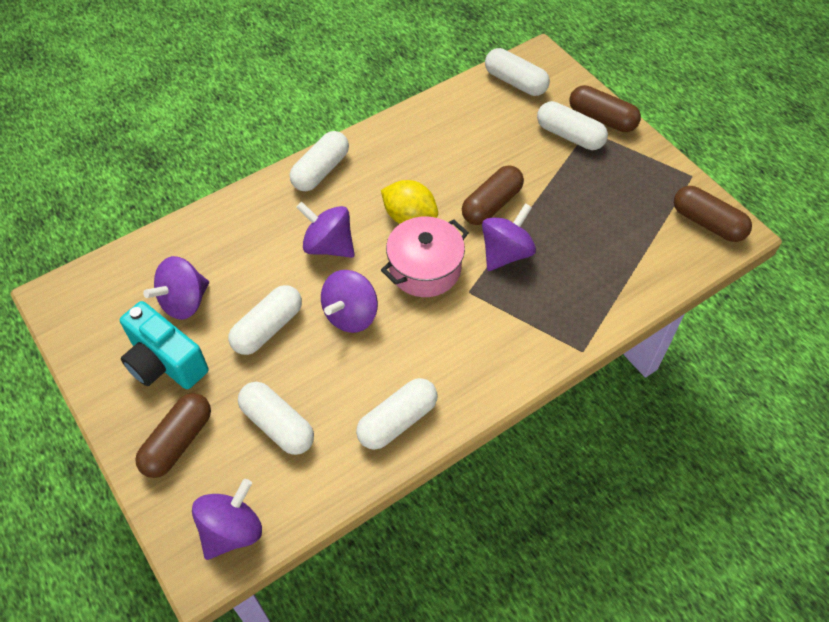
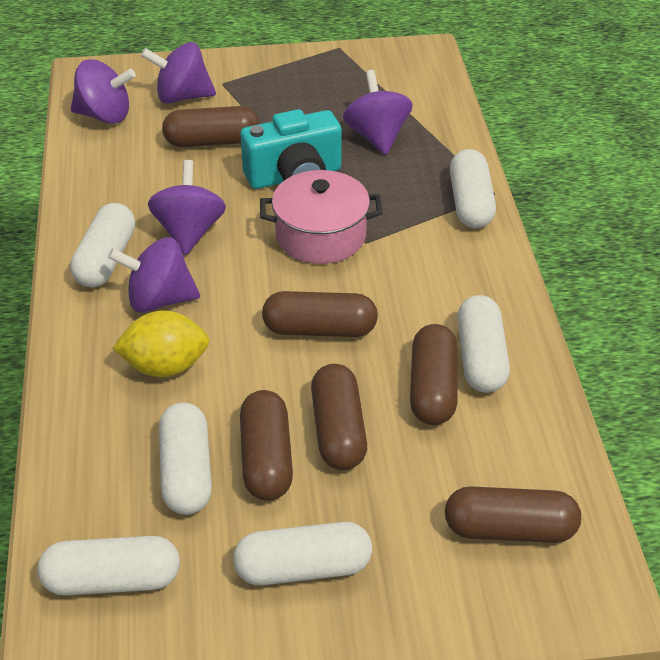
brown capsule: [135,393,211,478] [462,165,524,225] [570,85,641,132] [674,186,752,242] = 4 -> [162,106,260,147] [240,390,293,501] [262,291,378,337] [311,364,367,470] [410,324,458,425] [445,486,581,543] = 6

